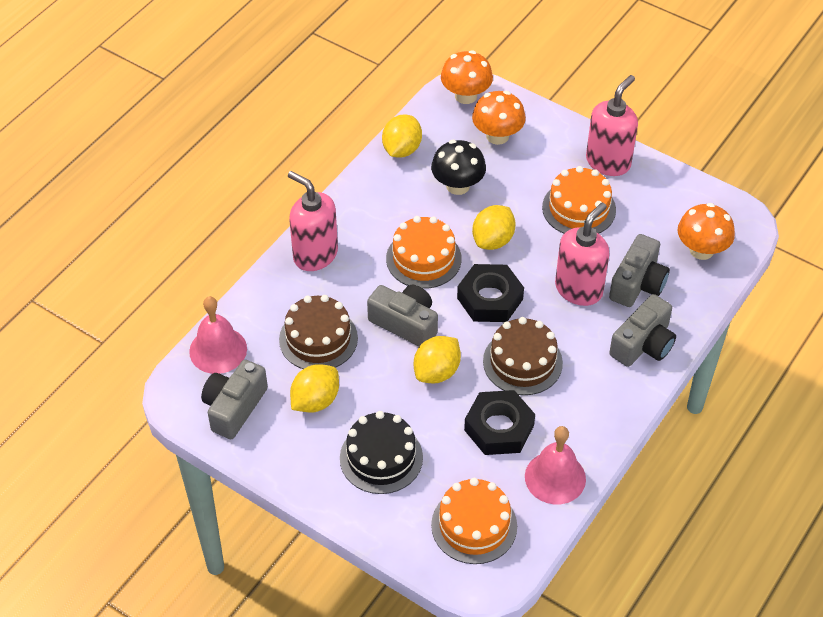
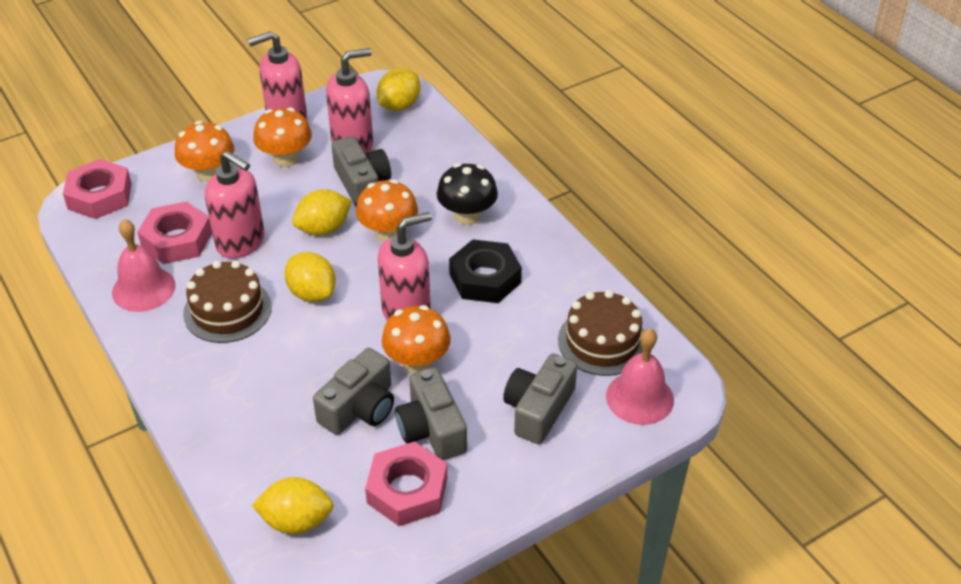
black cake: [340,411,423,494] = 1 -> none = 0
black nut: [457,264,524,322] [464,390,535,455] = 2 -> [449,239,522,303] = 1
orange cake: [386,216,462,289] [431,478,517,564] [542,166,616,234] = 3 -> none = 0
orange mushroom: [441,50,493,104] [472,91,526,145] [678,203,735,260] = 3 -> [175,121,234,182] [253,108,312,167] [356,179,418,242] [382,305,451,373] = 4
pink nut: none = 0 -> [63,159,132,219] [137,201,212,264] [365,441,447,526] = 3
pink soap dispenser: [288,171,338,271] [555,203,610,306] [586,75,638,176] = 3 -> [205,151,265,259] [248,31,307,120] [326,48,373,153] [378,212,432,320] = 4

